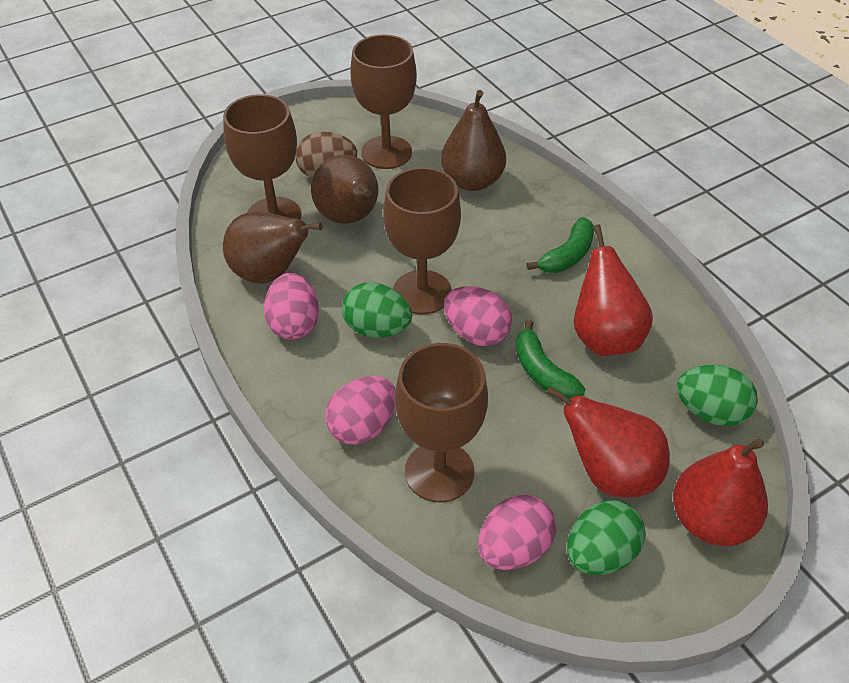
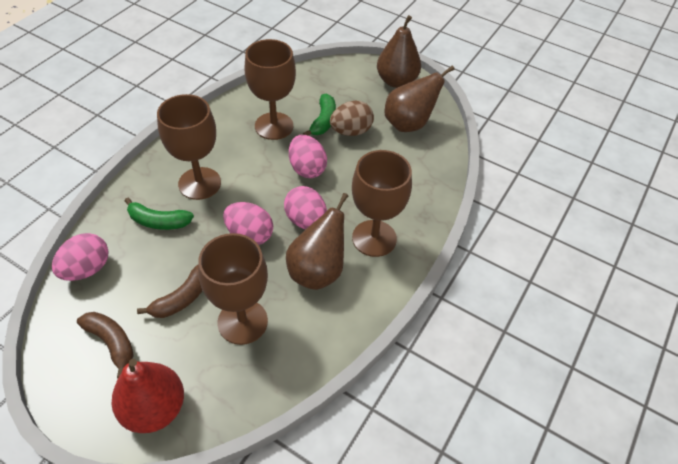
brown banana: none = 0 -> [77,312,134,379] [137,265,203,318] = 2
green egg: [342,283,412,338] [567,500,646,575] [676,365,758,426] = 3 -> none = 0
red pear: [546,386,670,498] [574,224,653,356] [673,438,768,546] = 3 -> [112,359,184,433] = 1

